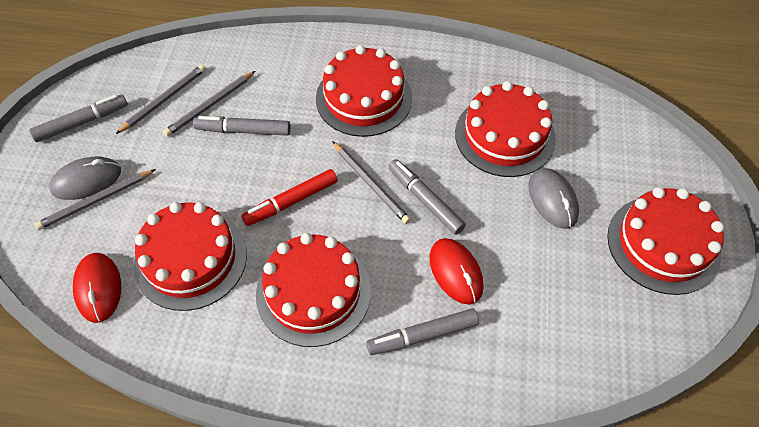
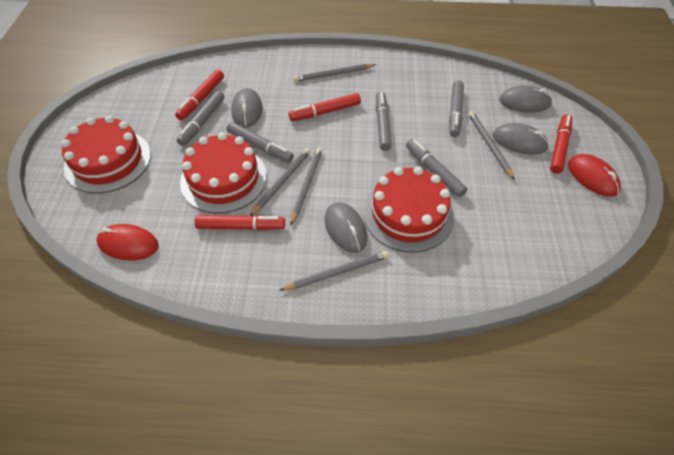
grey marker: [29,94,128,142] [193,116,291,136] [366,309,479,355] [388,159,466,235] = 4 -> [177,91,225,146] [227,122,294,163] [376,92,392,151] [406,139,467,197] [449,81,464,137] = 5
grey mouse: [49,157,121,200] [529,168,579,229] = 2 -> [231,88,263,128] [325,202,367,253] [493,123,549,155] [499,85,553,113] = 4
grey pencil: [35,169,156,230] [116,64,206,134] [163,71,255,137] [332,141,411,224] = 4 -> [250,148,311,216] [279,251,389,291] [291,147,323,225] [294,64,376,82] [468,111,514,179] = 5
red cake: [134,202,247,311] [256,233,371,347] [316,45,412,137] [455,81,556,177] [607,187,724,295] = 5 -> [61,115,151,193] [180,132,267,214] [363,166,454,253] = 3
red marker: [241,169,338,226] = 1 -> [175,69,224,121] [194,215,285,230] [289,93,361,121] [550,114,572,174] = 4

